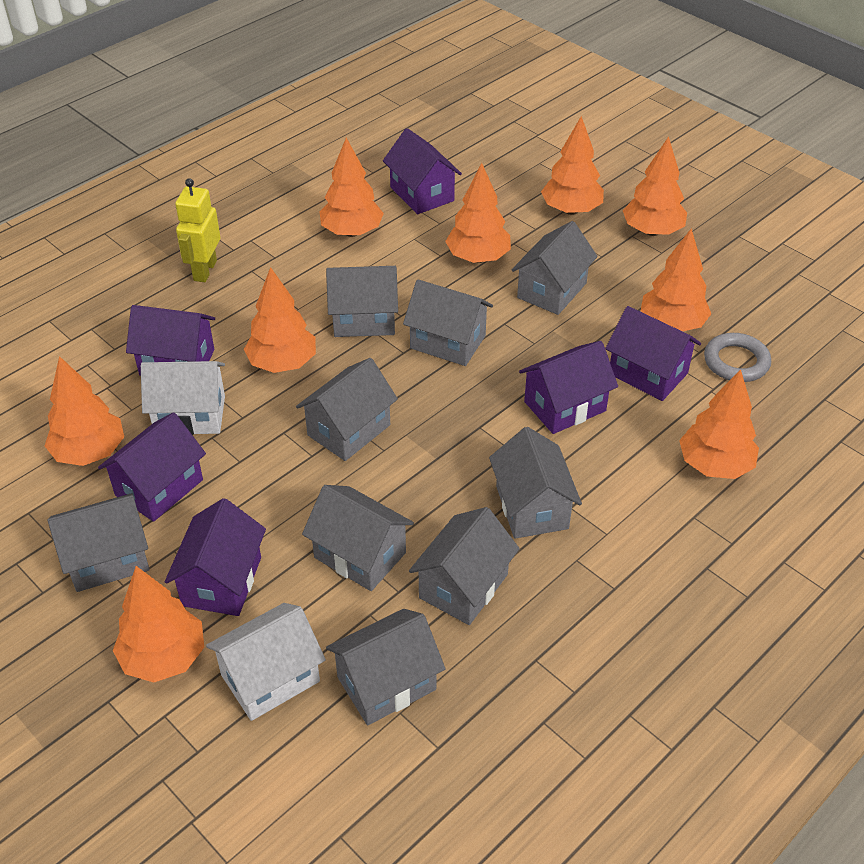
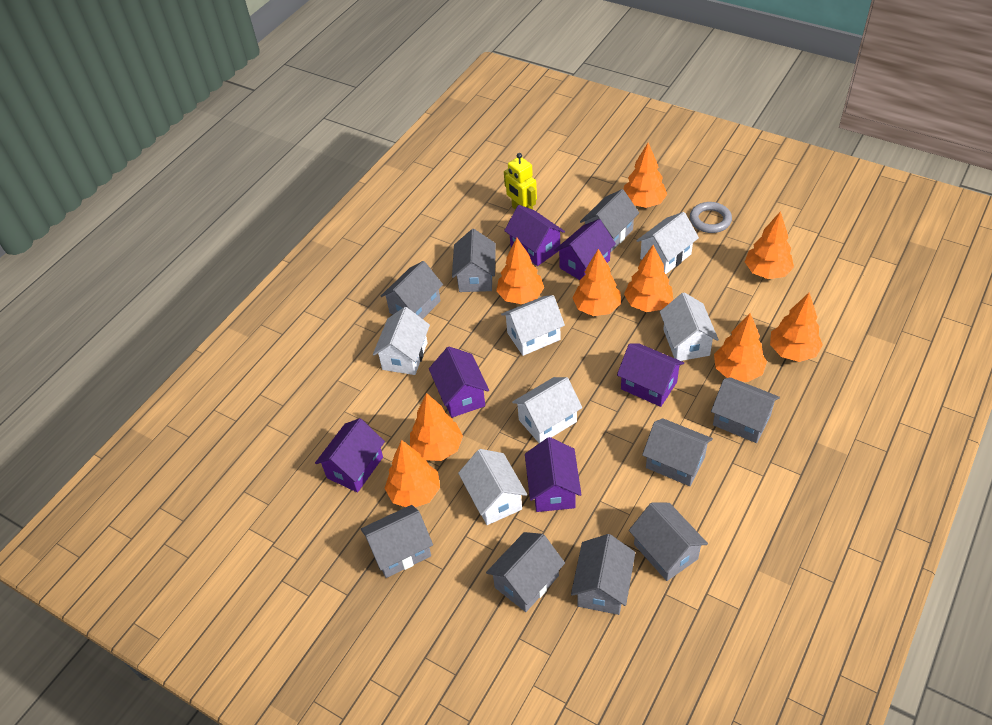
white house: [141,361,225,435] [206,603,326,721] = 2 -> [373,307,430,375] [458,449,527,525] [501,295,565,356] [512,377,582,443] [636,212,699,274] [660,292,719,361] = 6

